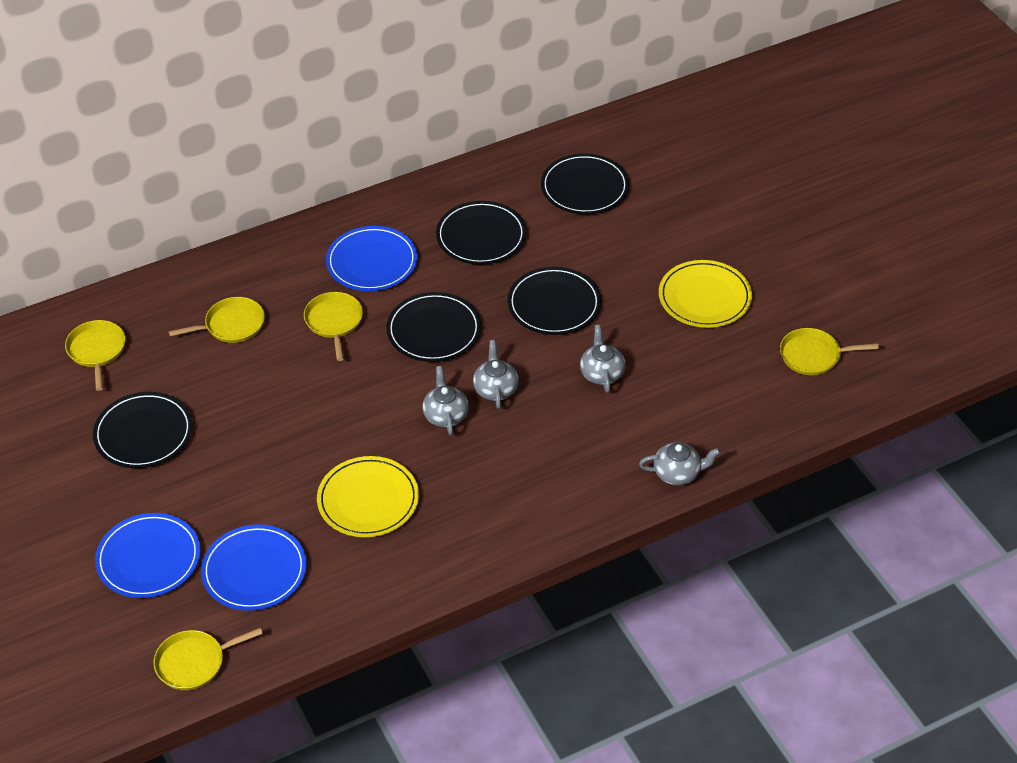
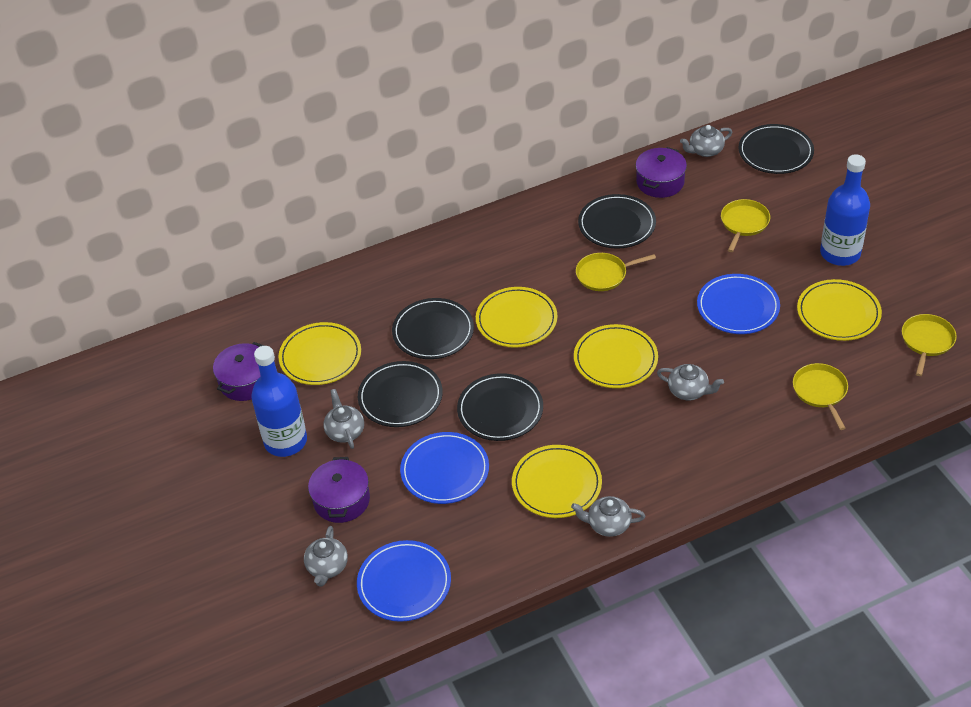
blue bottle: none = 0 -> [251,346,307,457] [820,154,870,266] = 2
grey teapot: [422,366,469,435] [473,340,519,409] [580,325,626,393] [639,442,721,485] = 4 -> [304,526,348,587] [323,389,364,449] [571,496,645,537] [657,364,724,400] [680,125,732,157] = 5
purple pot: none = 0 -> [213,342,265,401] [308,457,370,523] [636,147,687,198] = 3
yellow pan: [65,320,125,391] [154,628,263,690] [169,297,265,343] [304,292,363,361] [780,328,879,375] = 5 -> [576,253,656,291] [721,199,770,252] [793,363,848,430] [902,314,957,376] = 4
yellow plate: [317,456,419,537] [659,260,752,328] = 2 -> [278,322,361,385] [476,287,557,348] [512,445,602,518] [574,324,658,388] [797,279,882,341] = 5

